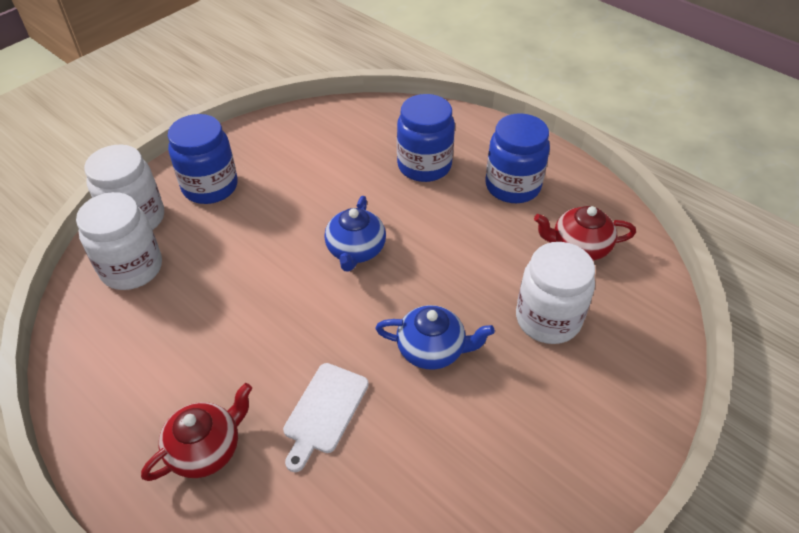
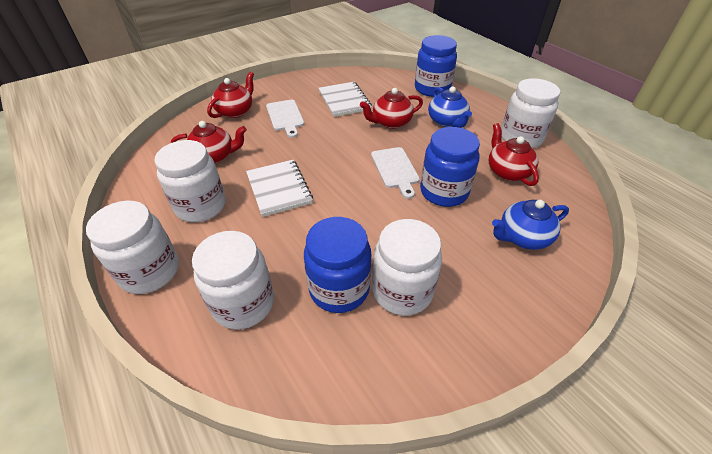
red teapot: [141,383,252,481] [534,206,636,261] = 2 -> [171,121,247,164] [207,72,254,118] [360,88,423,129] [489,123,539,186] = 4
white cutting board: [283,363,369,472] = 1 -> [266,100,304,138] [371,147,420,199] = 2
white jar: [76,192,162,290] [84,144,164,230] [516,242,595,344] = 3 -> [86,201,179,294] [154,140,226,222] [192,231,274,330] [372,219,442,316] [501,78,560,148] = 5
white notebook: none = 0 -> [246,160,313,217] [319,82,372,117] = 2

